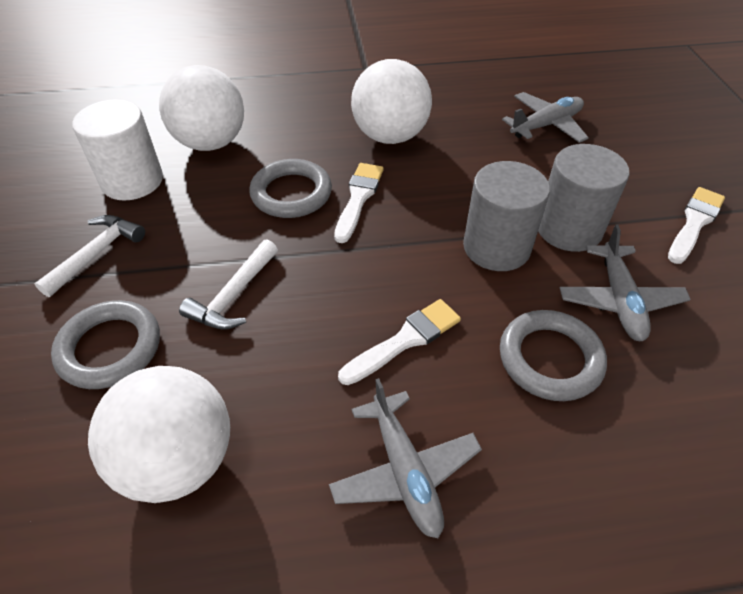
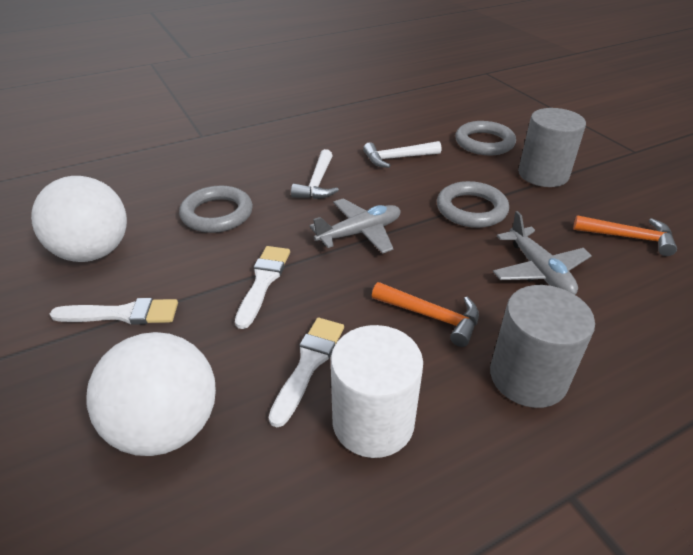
grey plane: [329,378,482,538] [502,92,589,143] [560,225,691,341] = 3 -> [309,198,401,254] [493,211,592,295] = 2
orange hammer: none = 0 -> [372,282,479,347] [573,215,677,256] = 2
white ball: [88,366,230,503] [159,65,244,151] [351,59,432,144] = 3 -> [31,176,127,262] [86,332,216,456] = 2

